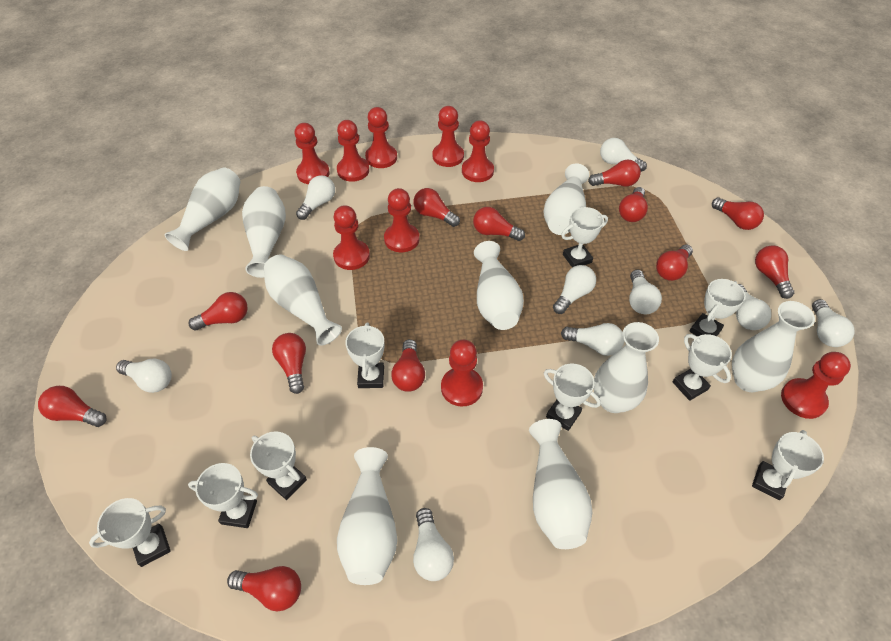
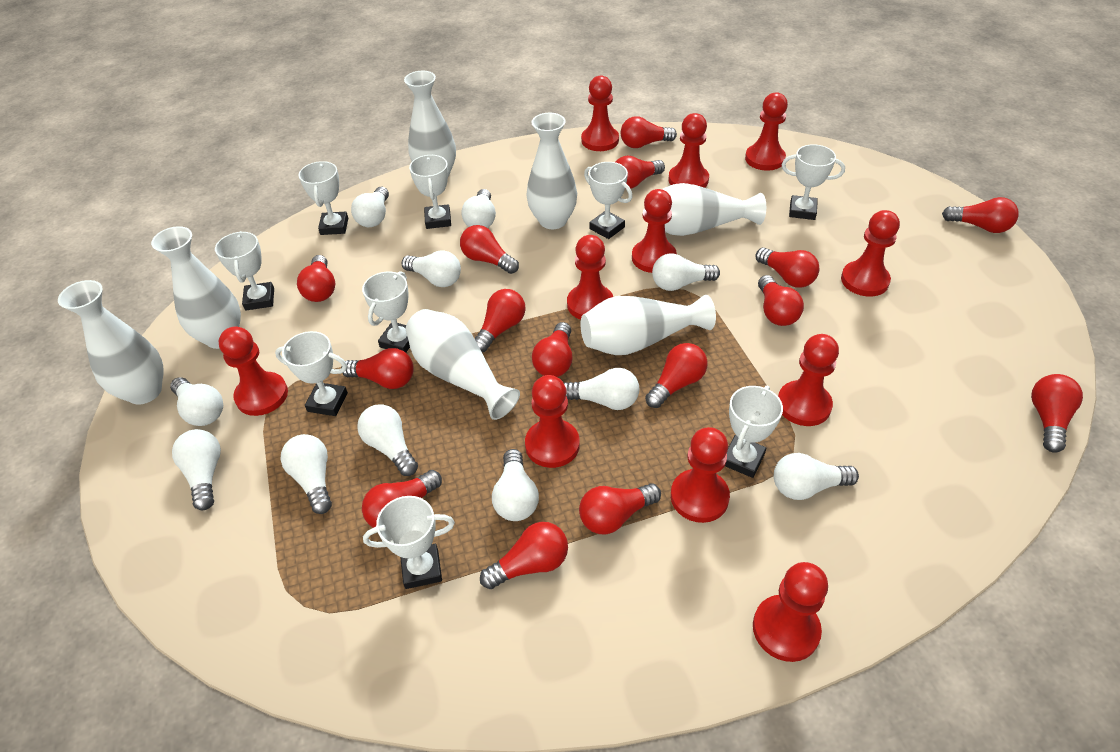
red light bulb: [38,386,107,427] [188,292,248,330] [227,566,301,612] [272,333,306,394] [391,339,425,392] [413,188,460,227] [473,207,525,241] [588,159,641,187] [619,187,648,222] [656,245,693,281] [712,198,764,230] [755,245,794,299] = 12 -> [297,255,335,302] [341,348,414,389] [362,470,442,528] [460,225,519,274] [475,289,526,352] [480,522,568,589] [532,322,573,377] [579,483,661,534] [616,156,665,189] [621,116,677,148] [645,343,708,408] [756,247,819,288] [758,275,804,326] [942,197,1019,233] [1031,374,1083,453] = 15
red pawn: [294,123,330,184] [333,205,370,270] [337,120,369,182] [365,107,397,168] [384,188,419,252] [432,106,464,167] [441,340,483,407] [462,120,494,182] [781,352,851,419] = 9 -> [219,326,288,416] [525,375,580,468] [567,235,613,320] [581,75,619,151] [632,189,677,273] [668,113,709,188] [671,427,730,523] [745,92,788,171] [753,562,828,662] [778,334,839,426] [841,210,900,297] = 11
white light bulb: [116,359,172,393] [296,175,335,220] [413,508,454,581] [553,265,596,314] [561,323,624,356] [600,138,647,172] [629,269,662,314] [736,284,771,330] [812,299,855,347] = 9 -> [170,377,223,426] [172,429,221,510] [280,434,332,514] [351,187,389,227] [357,404,418,476] [402,250,461,287] [461,189,496,228] [492,449,539,521] [564,368,639,410] [652,253,720,291] [774,453,859,500] = 11
white vase: [164,167,240,251] [242,186,286,278] [264,254,342,346] [337,447,397,585] [474,241,524,330] [529,419,593,549] [543,164,589,235] [593,322,659,413] [732,301,815,392] = 9 -> [58,280,163,404] [151,226,241,349] [404,71,456,177] [406,309,520,420] [526,113,577,229] [581,295,716,355] [662,183,766,236] = 7

